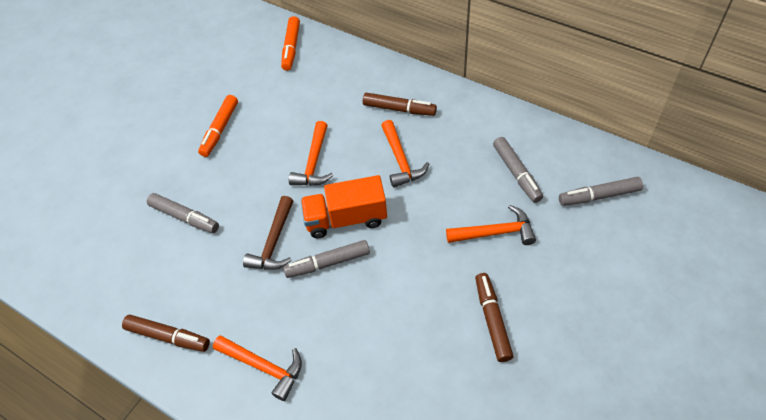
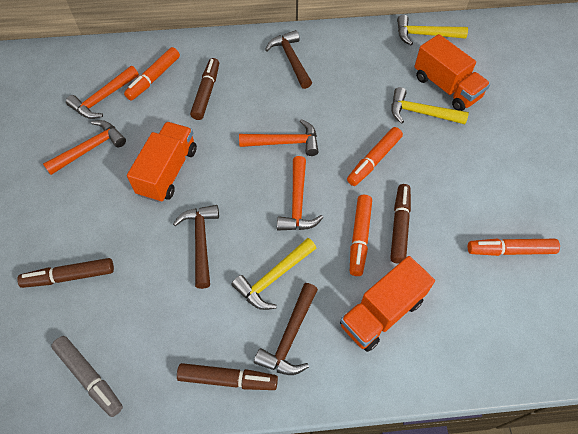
brown hammer: [243,196,293,270] = 1 -> [173,205,219,289] [254,283,318,375] [265,30,312,89] = 3
brown marker: [122,315,210,352] [363,93,437,116] [475,273,513,362] = 3 -> [17,258,114,288] [177,363,278,390] [190,58,219,120] [390,184,411,264] = 4
grey marker: [147,193,219,233] [283,240,370,278] [493,137,543,203] [559,177,643,206] = 4 -> [51,336,123,417] = 1
orange marker: [198,95,238,157] [281,16,300,71] = 2 -> [124,47,180,101] [347,127,403,186] [350,195,372,276] [468,239,560,256] = 4
orange truck: [301,175,387,238] = 1 -> [127,122,197,203] [340,256,435,352] [414,34,490,111] = 3
yellow hammer: none = 0 -> [232,238,316,310] [391,87,469,124] [397,14,468,45] = 3

